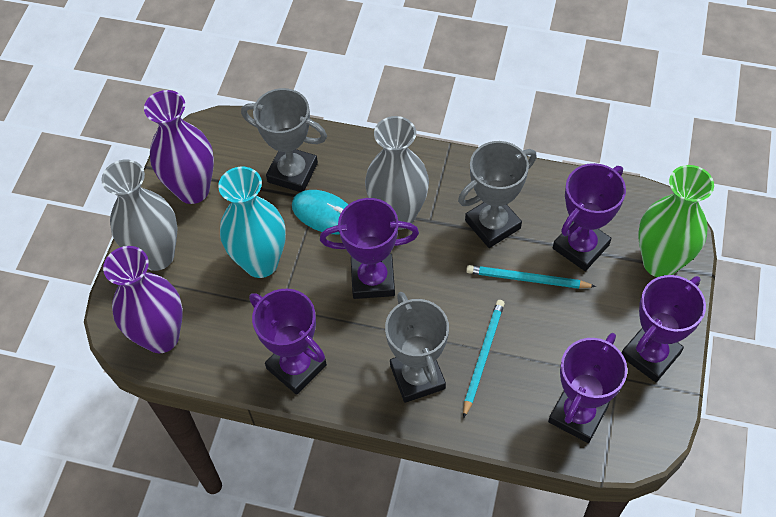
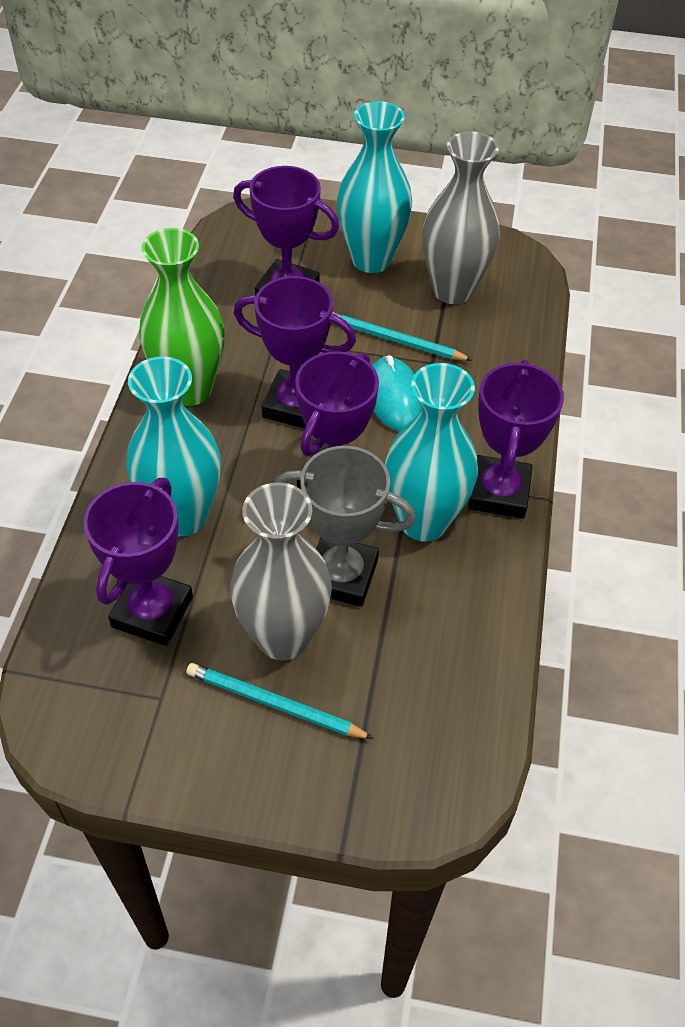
grey trophy: [241,88,327,192] [385,292,449,403] [458,141,537,248] = 3 -> [275,446,416,607] = 1
purple vase: [103,246,183,353] [144,90,214,204] = 2 -> none = 0
turquoise vase: [218,167,286,278] = 1 -> [127,356,221,536] [337,101,412,273] [385,363,478,542] = 3

